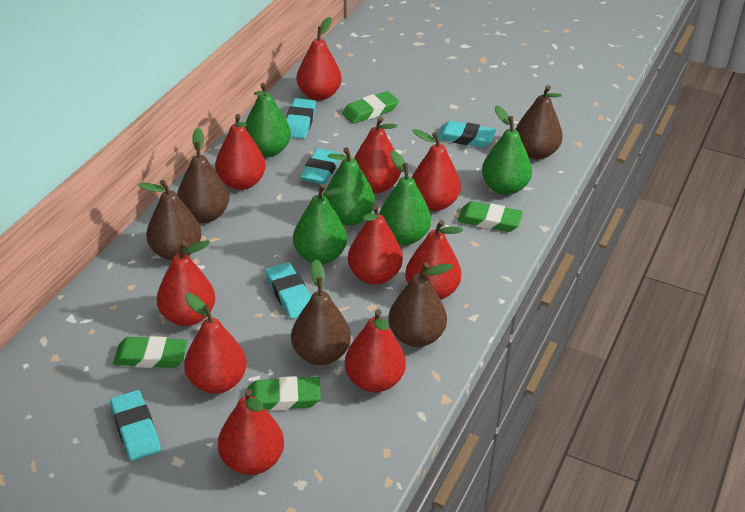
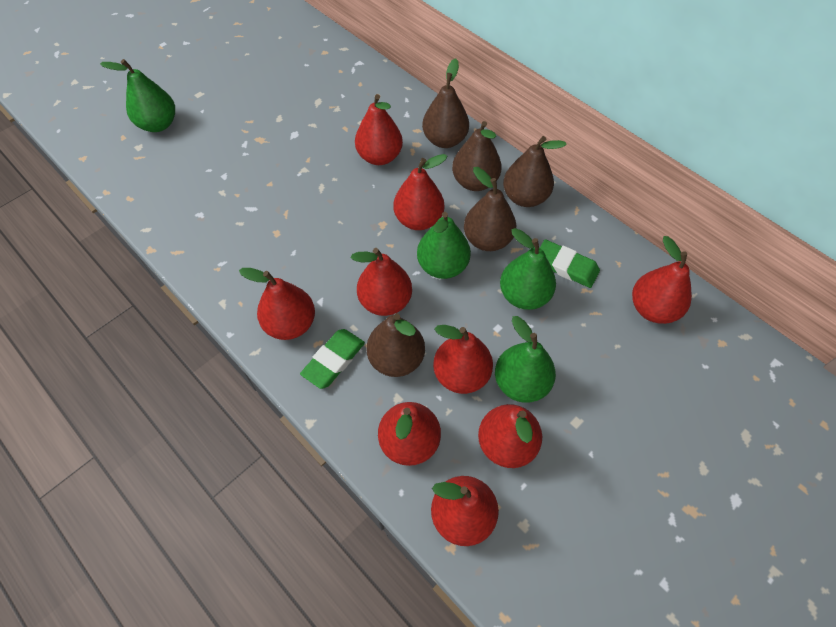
green eraser: [113,336,188,368] [246,376,321,411] [342,91,399,124] [457,201,523,232] = 4 -> [300,329,365,389] [540,239,600,288] = 2
green pear: [245,83,291,157] [293,184,347,264] [325,147,375,226] [379,151,431,245] [482,106,532,195] = 5 -> [100,59,175,132] [417,212,471,279] [495,316,556,403] [500,228,556,310] = 4
red pear: [157,240,215,326] [184,293,246,394] [215,114,266,190] [218,389,284,475] [297,17,342,100] [345,309,406,393] [348,205,403,285] [354,117,401,193] [405,220,463,300] [412,129,461,211] = 10 -> [239,268,315,340] [351,248,412,316] [355,94,403,165] [378,402,441,466] [393,154,447,230] [431,476,499,546] [433,325,493,394] [478,404,542,468] [632,236,692,324] = 9
turquoise eraser: [110,390,161,461] [265,262,311,319] [286,98,316,139] [301,148,340,184] [438,121,496,147] = 5 -> none = 0

